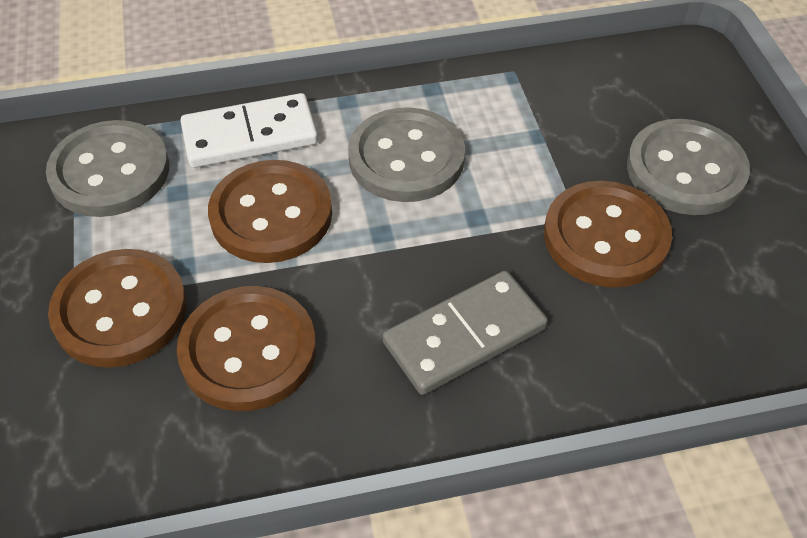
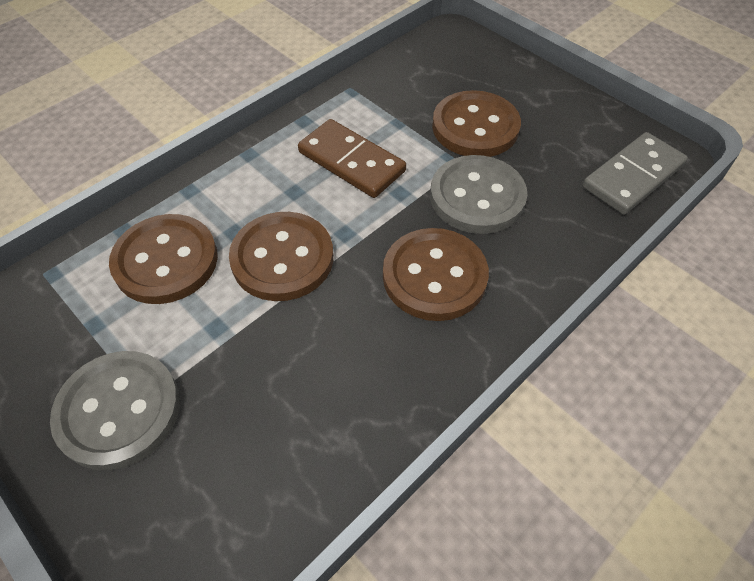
brown domino: none = 0 -> [298,119,406,198] = 1
grey button: [46,120,169,217] [348,107,465,202] [627,119,750,215] = 3 -> [50,351,180,470] [430,155,527,234] = 2
white domino: [181,93,318,168] = 1 -> none = 0

